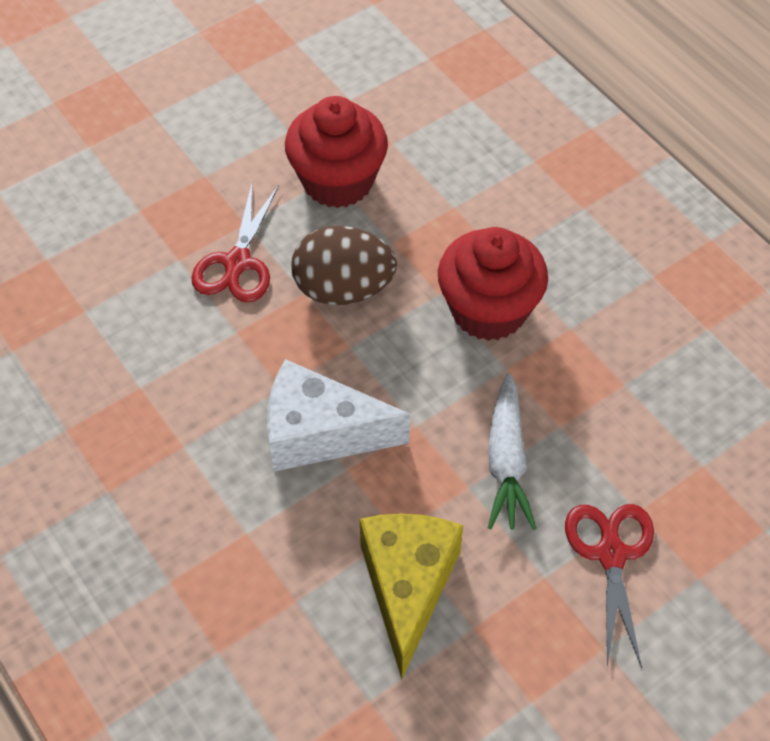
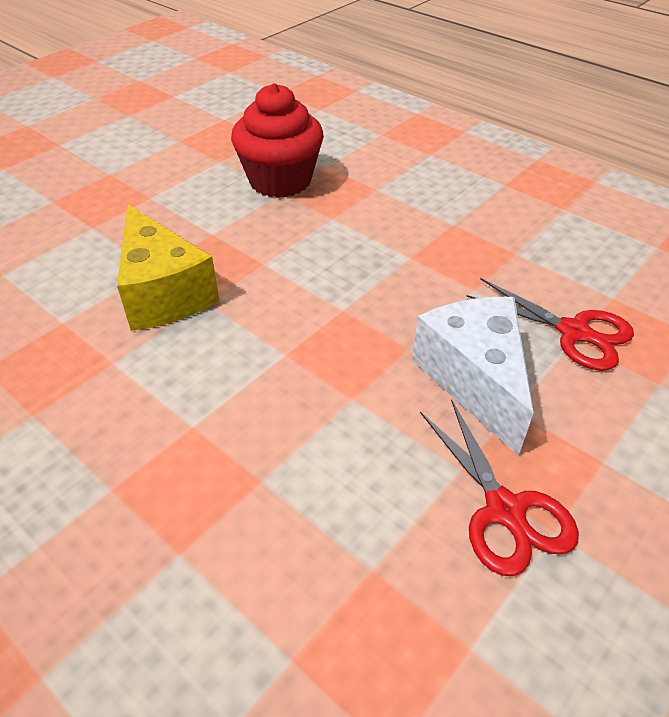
brown egg: [291,226,397,305] = 1 -> none = 0
red cupcake: [285,96,388,208] [438,227,548,341] = 2 -> [231,83,324,198] = 1
white carrot: [488,373,537,530] = 1 -> none = 0

